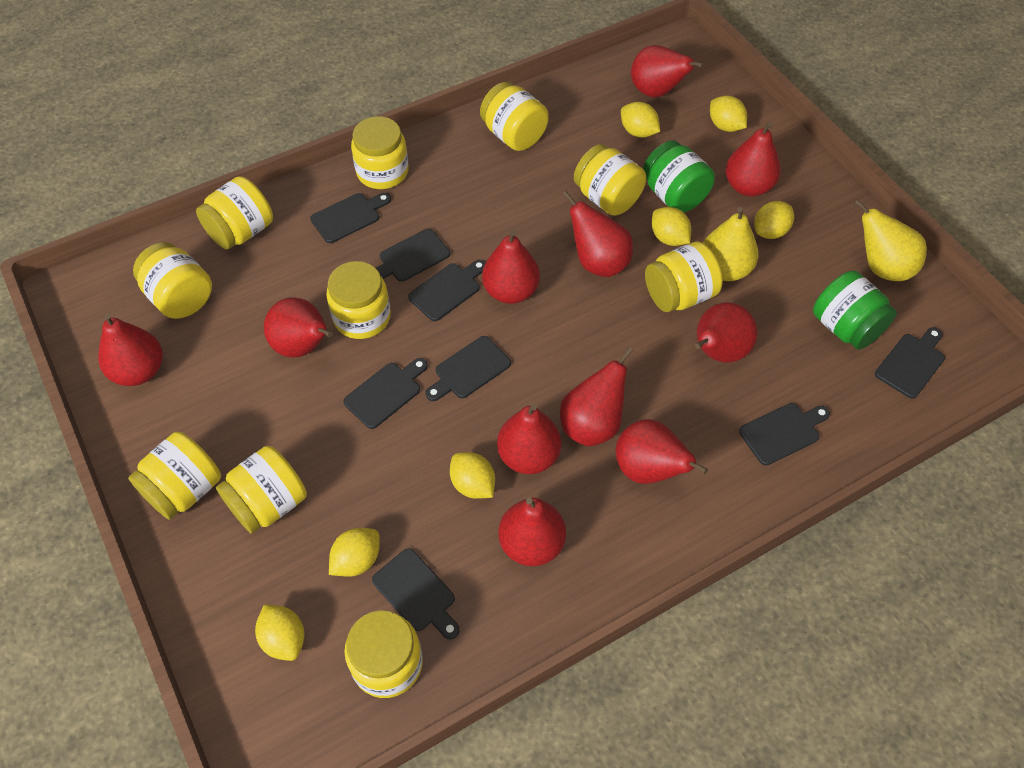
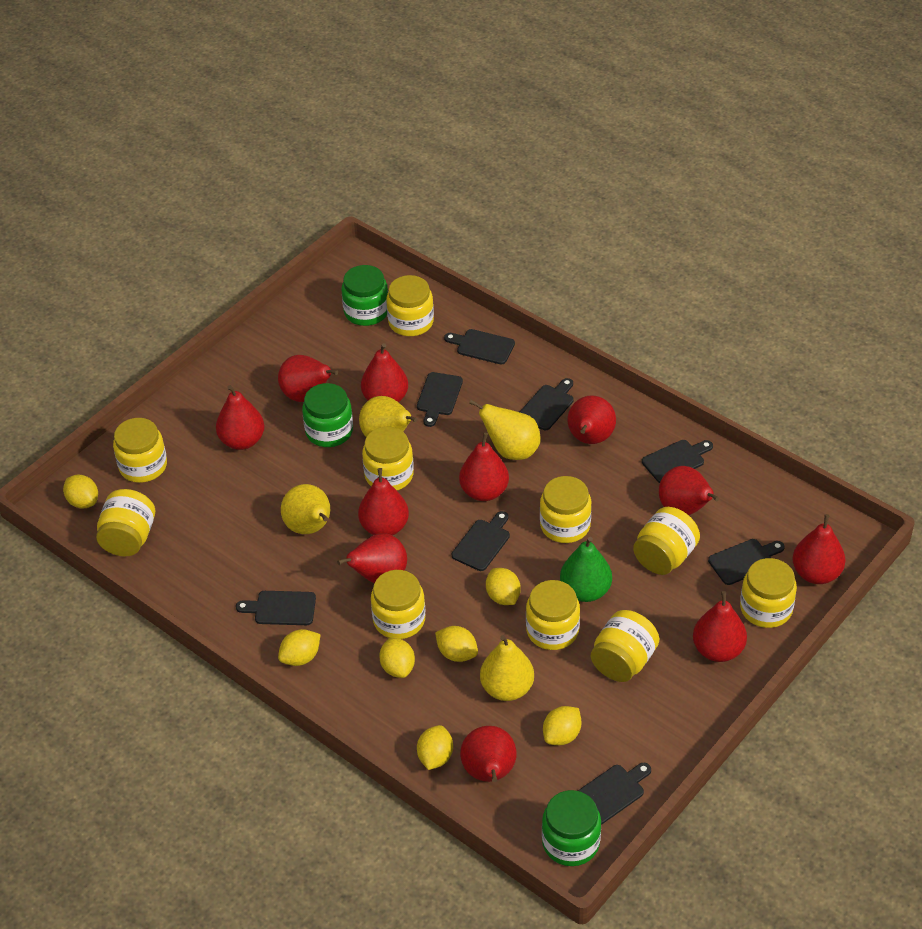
green jar: [643,140,715,212] [813,271,897,350] = 2 -> [302,383,353,447] [342,265,388,326] [542,790,601,866] = 3
green pear: none = 0 -> [560,537,612,602] = 1
yellow pear: [703,207,759,281] [854,199,927,281] = 2 -> [281,484,330,534] [359,396,418,437] [469,400,540,460] [480,635,534,701] = 4

